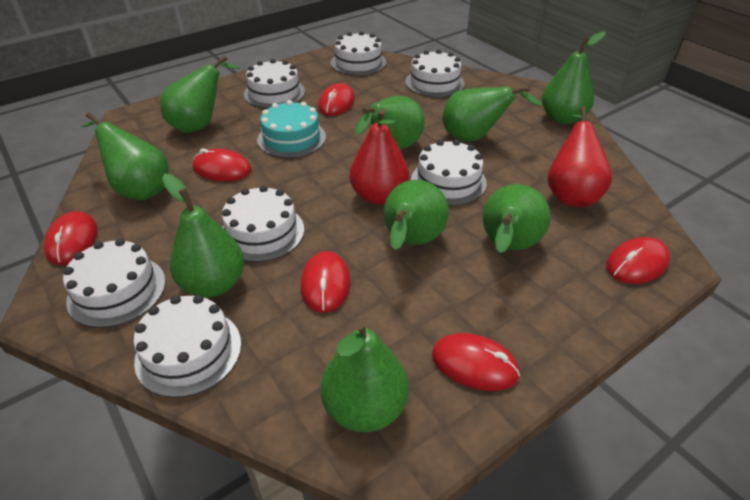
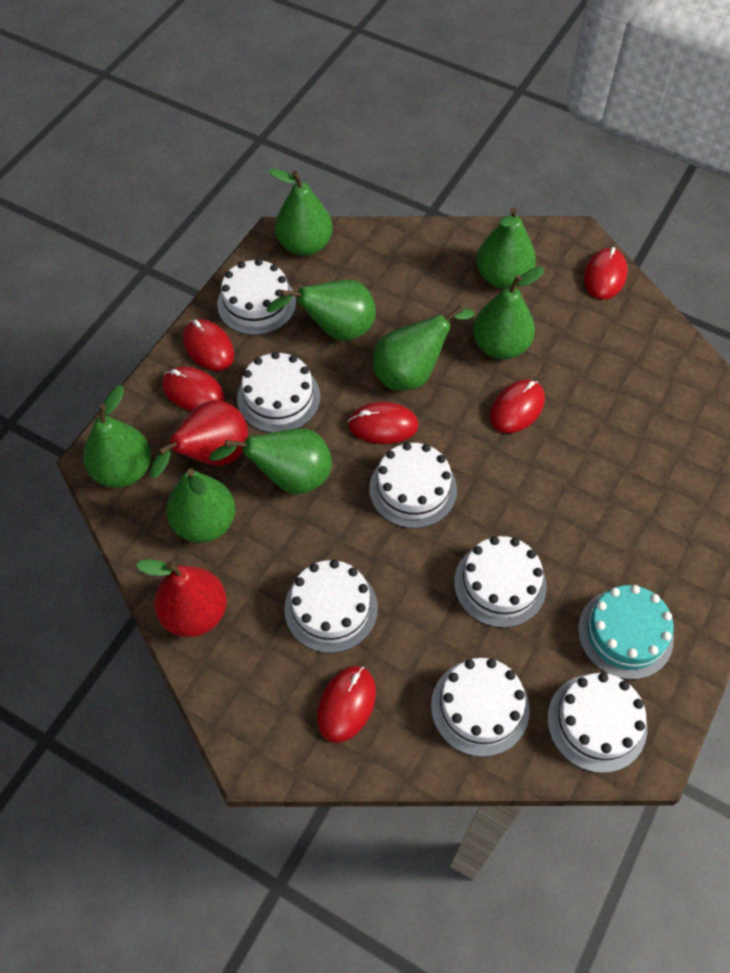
green pear: [81,112,169,200] [160,55,240,133] [162,174,244,298] [321,320,409,432] [354,96,424,150] [384,180,449,250] [442,86,542,141] [483,184,551,253] [542,31,606,124] = 9 -> [83,385,151,488] [166,469,235,543] [209,428,332,494] [266,280,376,341] [269,168,333,256] [373,306,475,391] [473,267,544,359] [476,207,536,288] = 8

